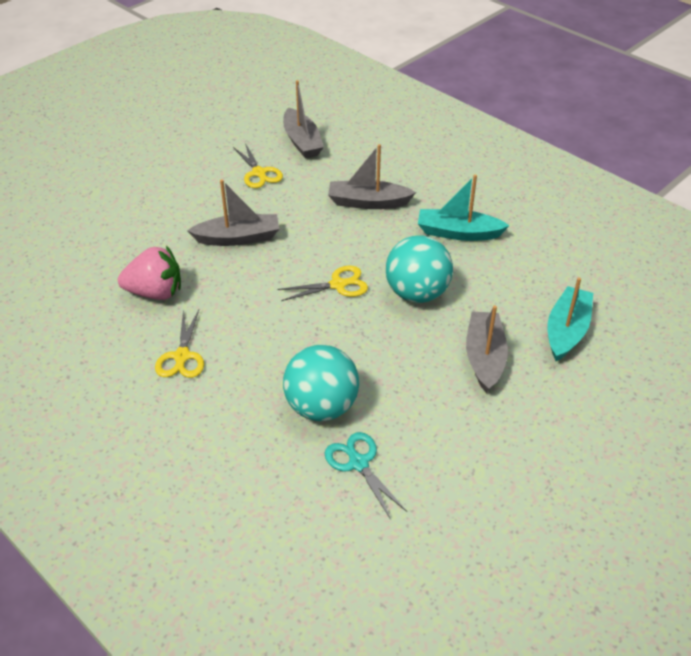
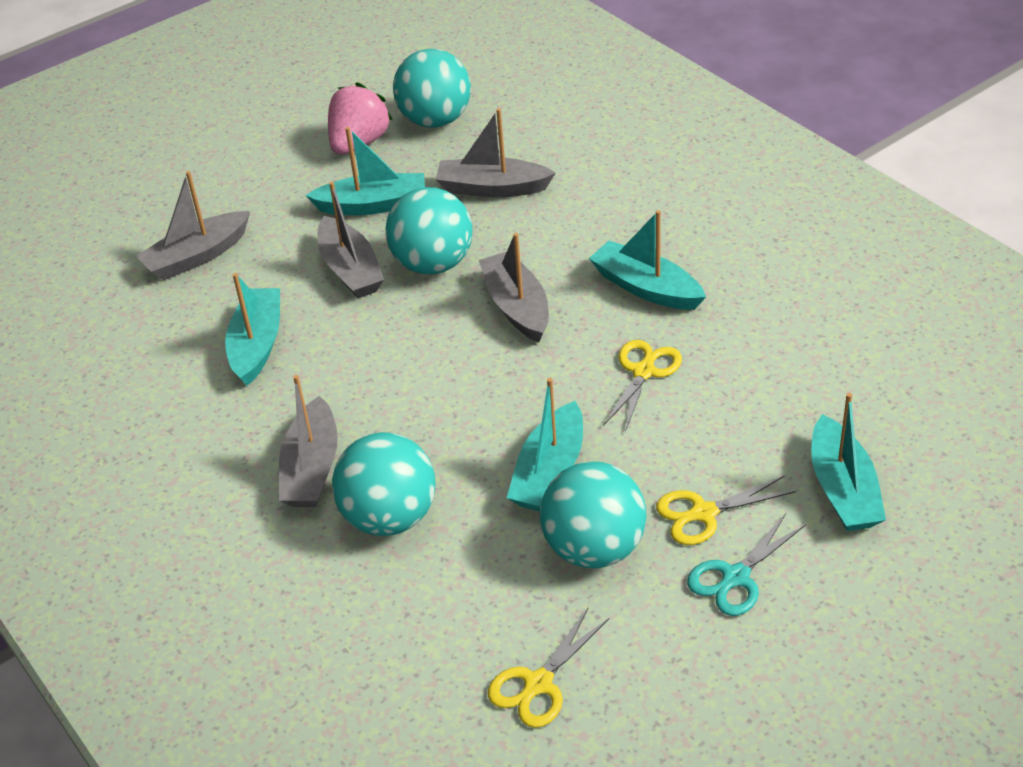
grey boat: [187,180,279,246] [283,80,324,159] [328,144,416,209] [466,305,508,393] = 4 -> [136,171,250,280] [279,375,338,507] [318,182,384,299] [435,108,556,197] [479,233,549,342] = 5
turquoise ball: [283,345,359,421] [385,235,453,303] = 2 -> [332,432,435,536] [385,187,473,275] [393,49,471,128] [540,461,646,568] = 4
turquoise boat: [418,175,510,241] [548,277,593,361] = 2 -> [225,273,280,386] [305,127,425,215] [507,378,583,511] [589,210,706,310] [811,393,886,531] = 5

